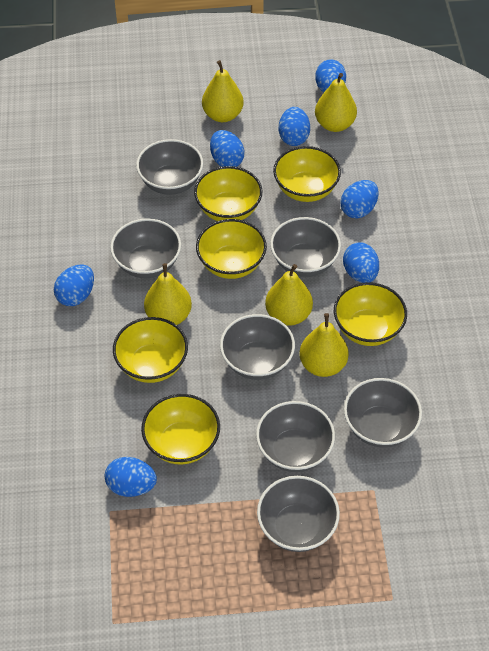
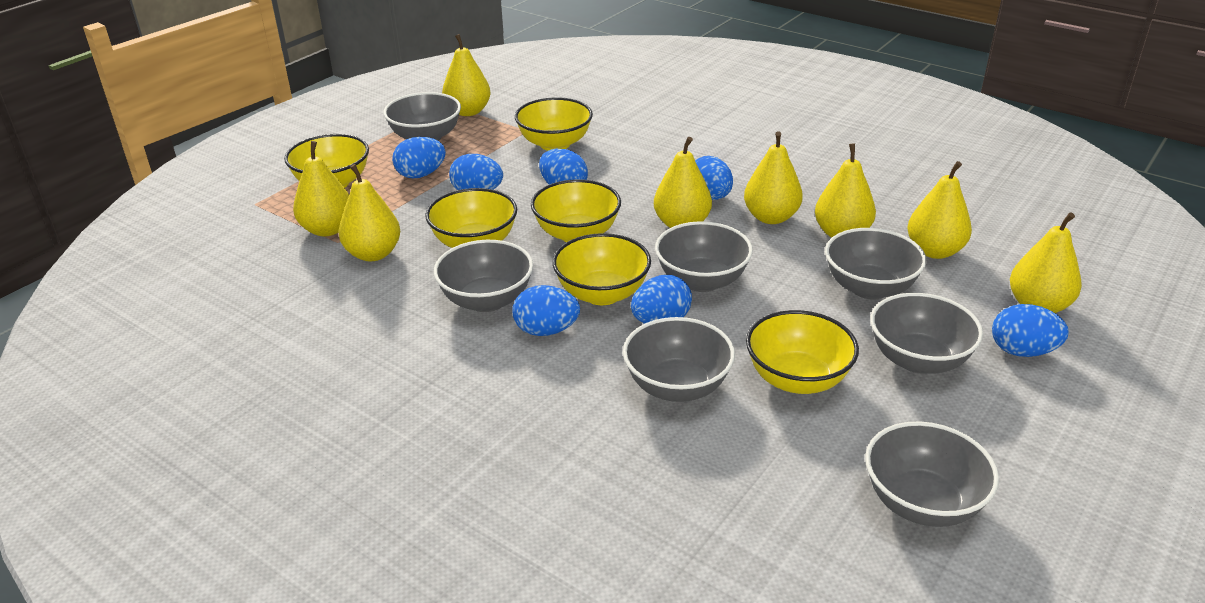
yellow pear: [144,263,192,325] [202,60,244,122] [265,264,313,326] [299,313,348,377] [315,73,357,132] = 5 -> [293,141,349,236] [339,164,400,261] [442,34,491,116] [654,137,712,228] [744,131,803,224] [815,143,876,238] [908,161,972,259] [1010,212,1082,313] = 8

